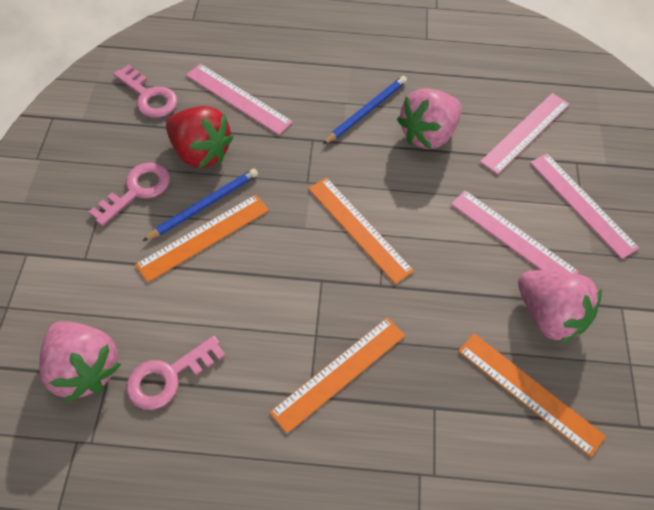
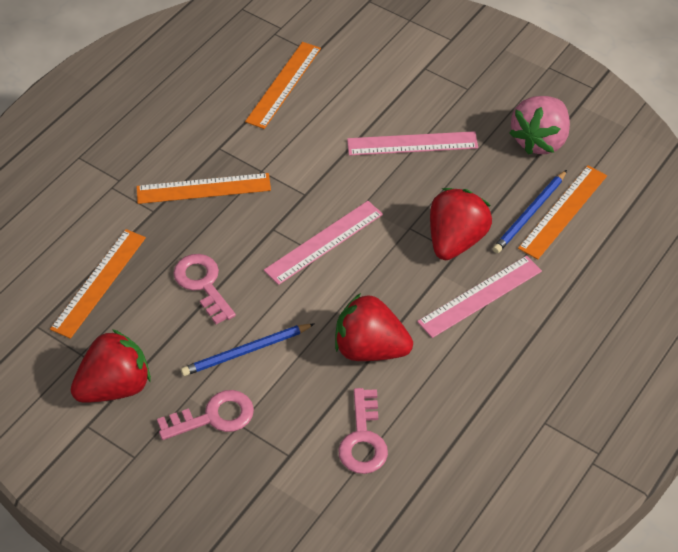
pink ruler: [186,64,293,135] [451,190,579,274] [480,93,570,175] [530,153,639,259] = 4 -> [264,201,383,285] [347,131,478,156] [417,256,542,338] = 3
pink strawberry: [39,321,121,402] [397,88,462,149] [518,270,602,343] = 3 -> [509,96,570,155] = 1
red strawberry: [166,106,234,168] = 1 -> [71,329,151,403] [335,293,413,361] [430,188,492,260] = 3

